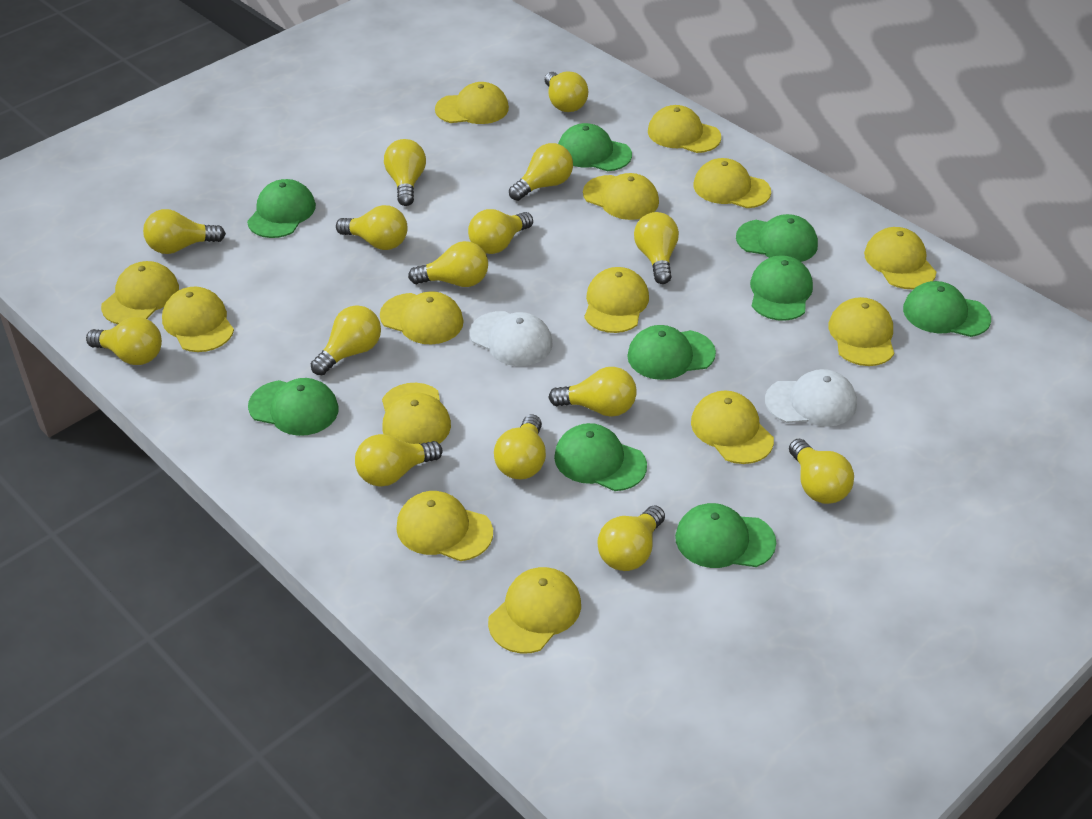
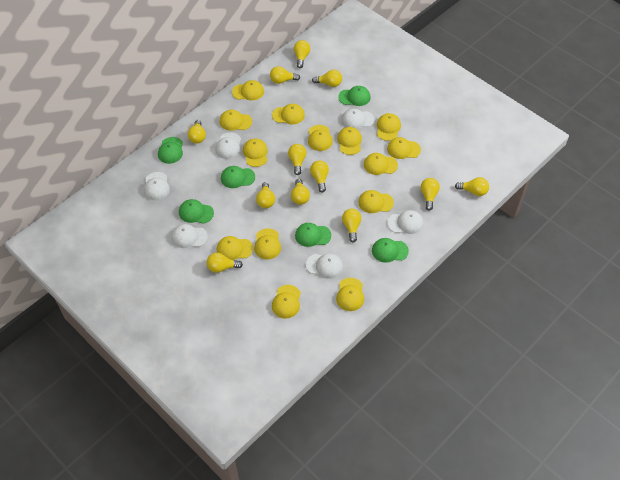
green cap: [247,179,316,238] [248,378,339,436] [554,423,647,491] [558,123,632,171] [627,325,716,380] [675,503,776,568] [736,214,818,262] [750,255,813,321] [903,281,991,337] = 9 -> [158,137,183,164] [179,199,214,224] [221,166,255,188] [295,223,331,247] [338,86,371,106] [372,238,409,263] = 6
white cap: [470,311,553,366] [765,369,857,427] = 2 -> [144,172,170,200] [172,224,208,248] [215,132,241,159] [306,254,343,279] [341,108,374,129] [388,210,423,234] = 6
yellow light bulb: [86,317,162,365] [143,209,226,254] [311,305,381,375] [336,205,408,250] [355,434,443,487] [384,139,426,206] [408,241,488,287] [468,209,533,254] [494,415,546,480] [509,143,573,201] [545,71,588,112] [548,367,637,417] [597,505,665,571] [634,212,679,284] [789,439,854,504] = 15 -> [188,120,206,143] [207,253,243,273] [256,182,275,208] [270,66,300,84] [288,144,306,175] [291,179,310,205] [294,40,310,68] [310,161,329,193] [312,70,342,87] [342,209,361,242] [421,178,440,211] [455,177,489,196] = 12

